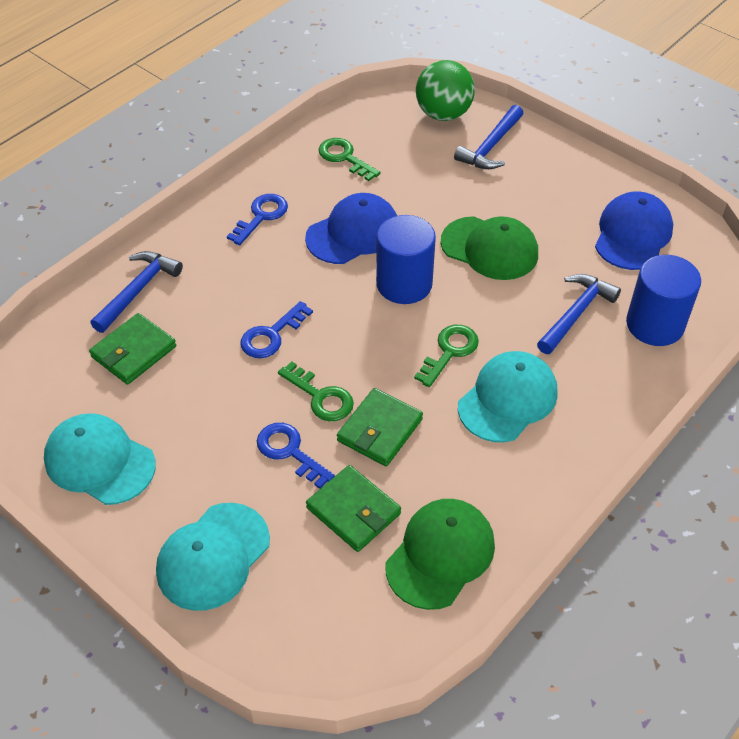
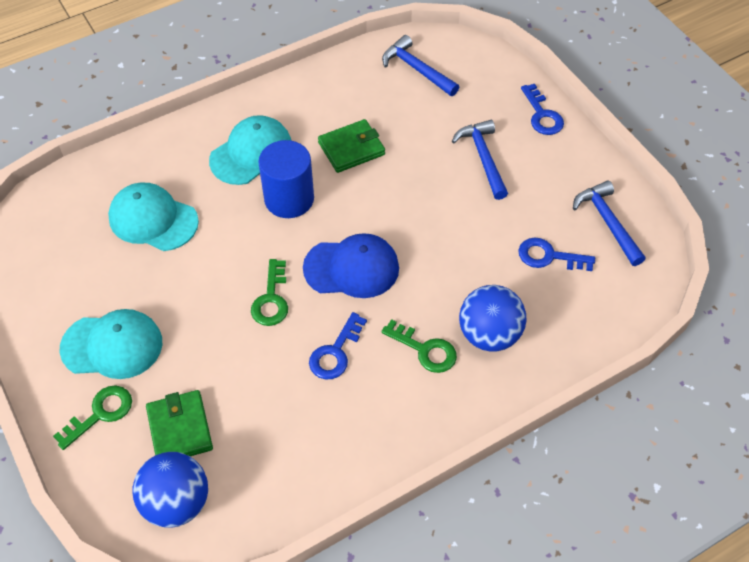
blue ball: none = 0 -> [133,452,208,528] [459,285,526,352] = 2
blue cap: [305,193,397,264] [595,191,673,270] = 2 -> [303,233,399,298] = 1
blue cylinder: [376,215,436,304] [626,255,701,346] = 2 -> [258,140,314,218] = 1
green ball: [416,60,475,121] = 1 -> none = 0
green cap: [386,499,495,610] [441,216,538,280] = 2 -> none = 0
green wallet: [89,313,176,385] [306,465,401,552] [337,388,423,466] = 3 -> [146,390,213,456] [318,119,385,173] = 2

